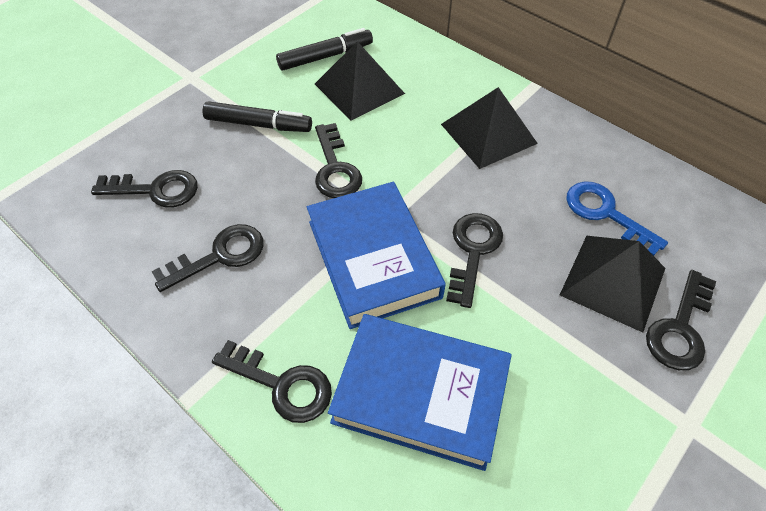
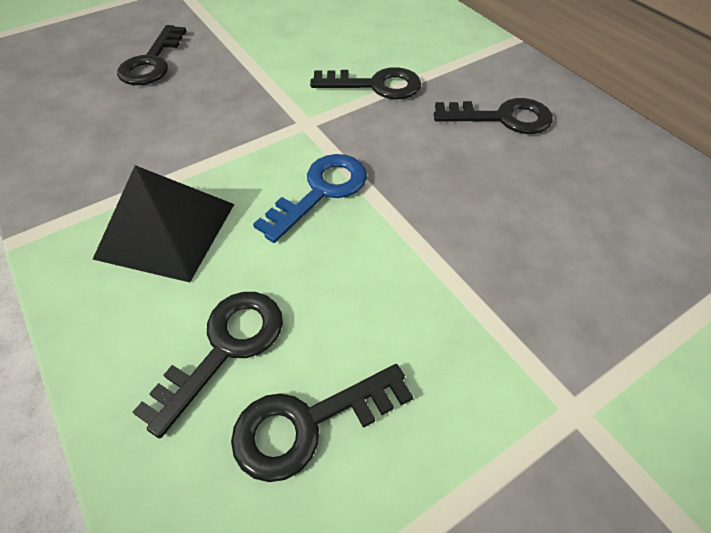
black key: [91,170,198,208] [151,224,264,292] [212,340,332,423] [315,123,362,198] [446,213,503,308] [646,270,716,370] = 6 -> [117,25,186,85] [132,292,283,438] [231,364,413,482] [310,67,421,99] [434,98,553,134] = 5
black marker: [203,101,312,132] [276,28,373,70] = 2 -> none = 0
black pyramid: [315,41,405,121] [441,87,538,169] [560,236,665,333] = 3 -> [93,165,234,282] = 1
blue book: [307,182,446,329] [328,314,512,471] = 2 -> none = 0

